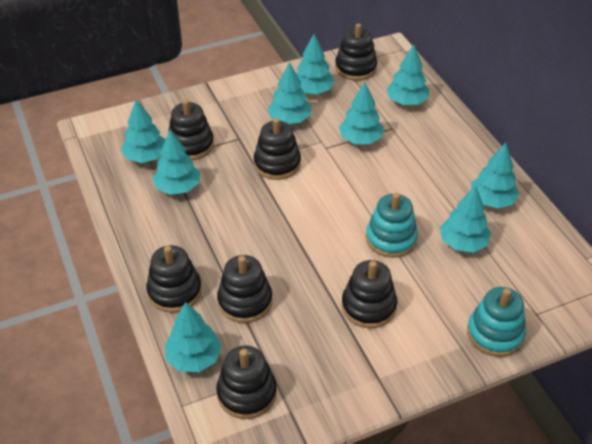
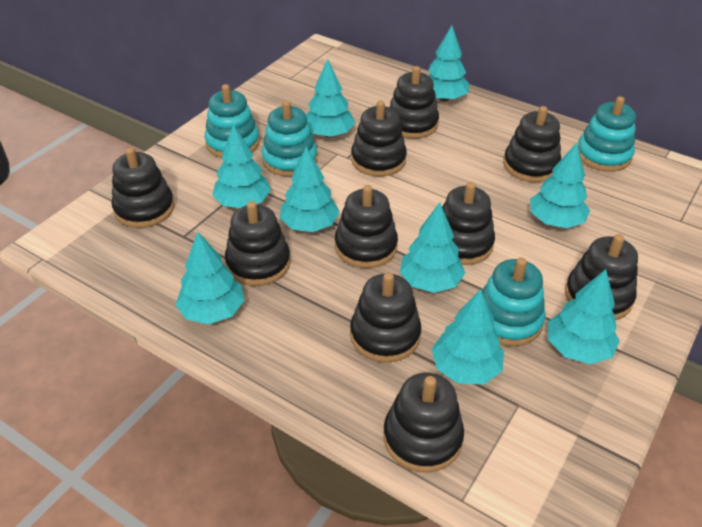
black stacking toy: [146,245,202,313] [168,99,214,160] [216,345,277,419] [217,255,272,323] [254,118,301,180] [335,23,377,81] [342,260,397,328] = 7 -> [111,148,175,228] [225,201,290,286] [335,185,398,268] [350,272,421,363] [351,101,407,177] [383,373,464,473] [389,66,439,139] [442,182,495,265] [503,106,561,182] [565,234,638,320] = 10
turquoise stacking toy: [366,193,418,258] [467,287,526,357] = 2 -> [204,84,260,158] [262,101,317,177] [482,257,545,346] [578,96,636,172] = 4

